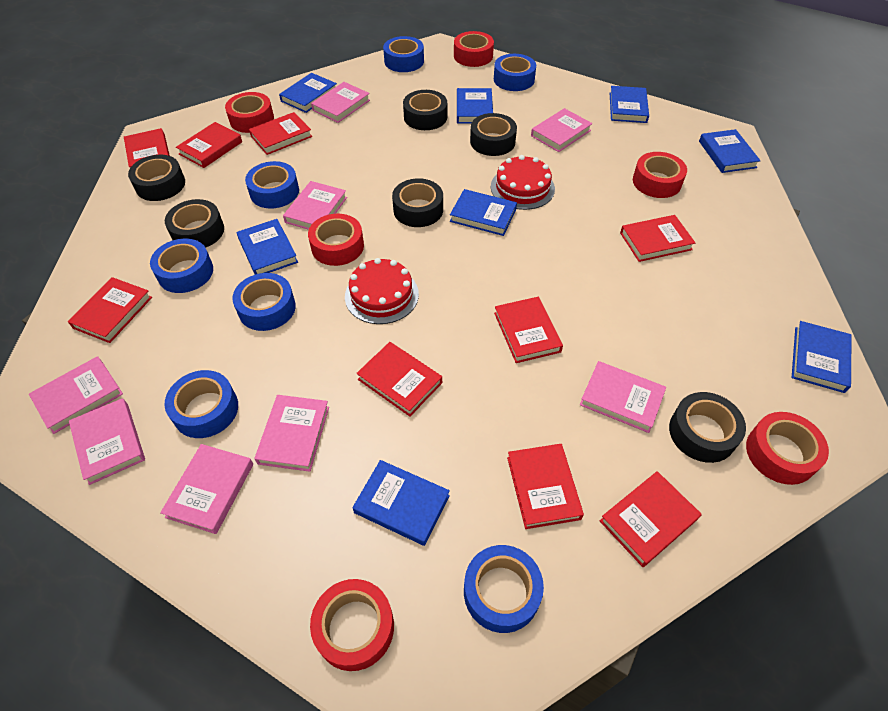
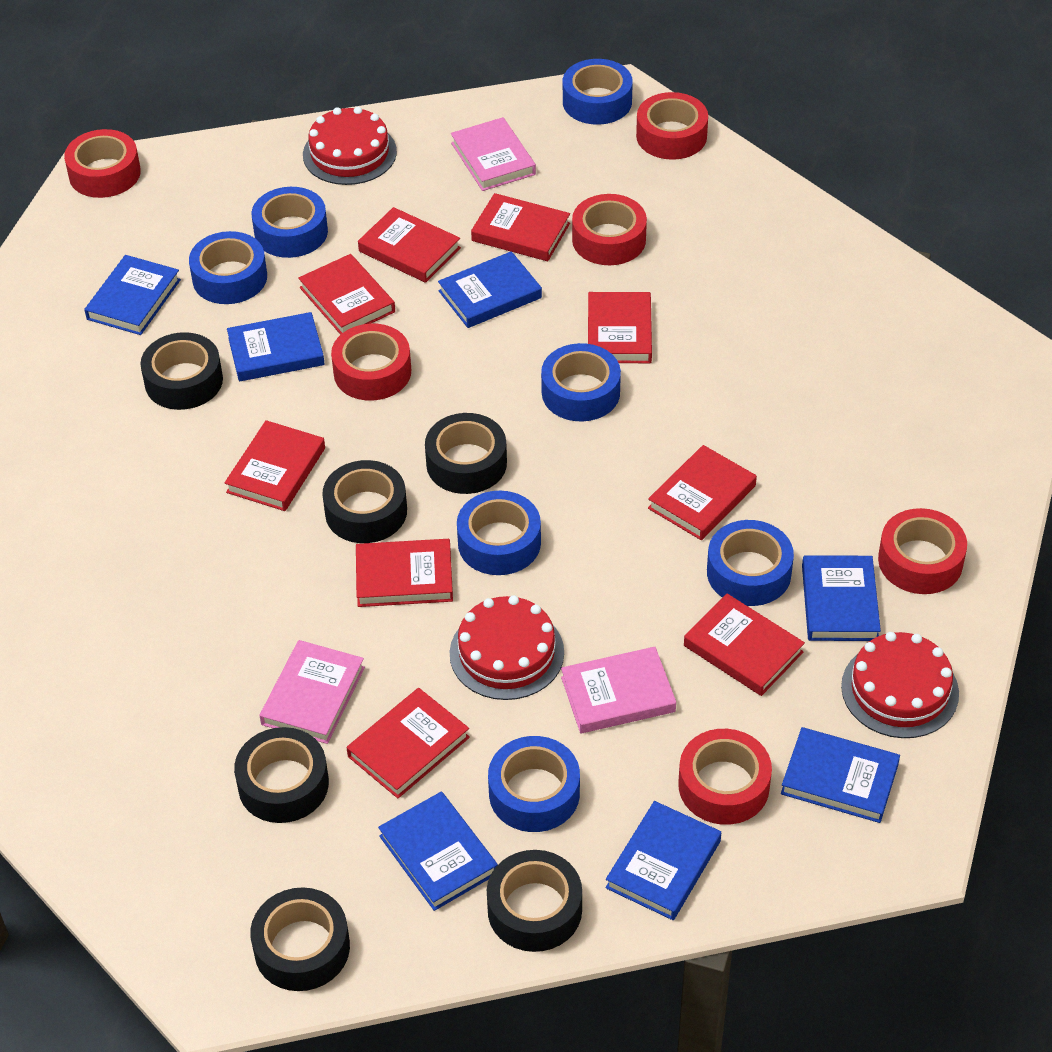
blue book: [237,219,298,275] [279,73,337,113] [352,460,450,546] [450,189,517,236] [457,88,493,124] [610,86,649,123] [699,129,761,173] [792,321,852,393] = 8 -> [84,255,181,335] [227,312,325,382] [378,792,498,911] [438,251,542,328] [606,801,721,920] [781,727,900,823] [802,556,881,641] = 7
pink book: [29,356,123,434] [69,398,145,485] [160,444,253,534] [255,395,329,472] [283,181,347,230] [311,82,370,123] [531,108,592,152] [580,361,666,433] = 8 -> [259,640,365,744] [451,117,536,191] [561,647,676,733] = 3
red cake: [345,258,419,324] [491,155,555,210] = 2 -> [303,107,397,185] [450,595,564,700] [841,632,959,738] = 3

